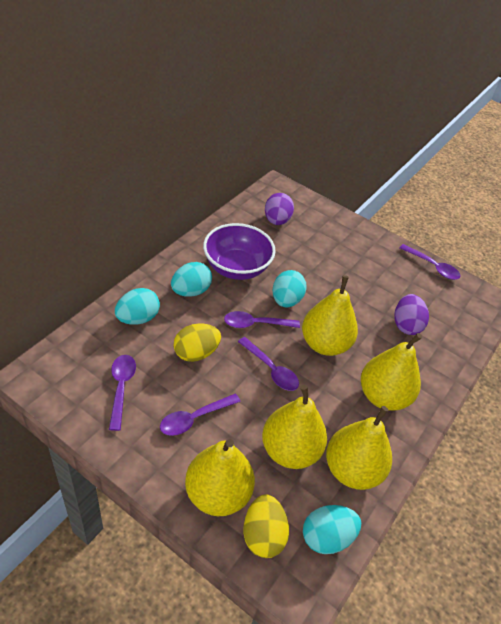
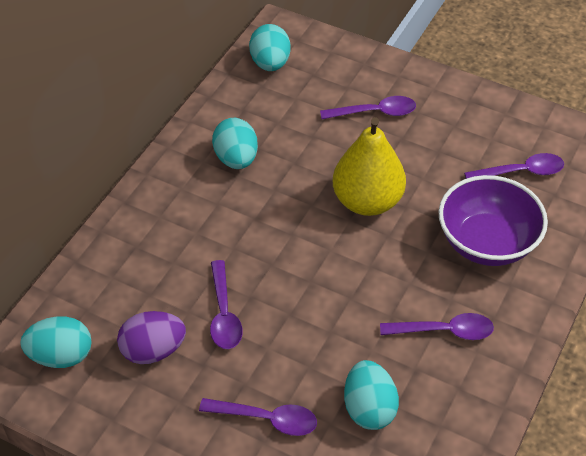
purple egg: [265,193,294,225] [395,294,429,335] = 2 -> [117,311,186,364] = 1
yellow egg: [174,323,221,362] [244,495,289,558] = 2 -> none = 0
yellow pear: [185,439,255,516] [262,385,327,469] [302,275,358,356] [326,406,392,490] [361,333,422,411] = 5 -> [333,117,406,216] = 1

